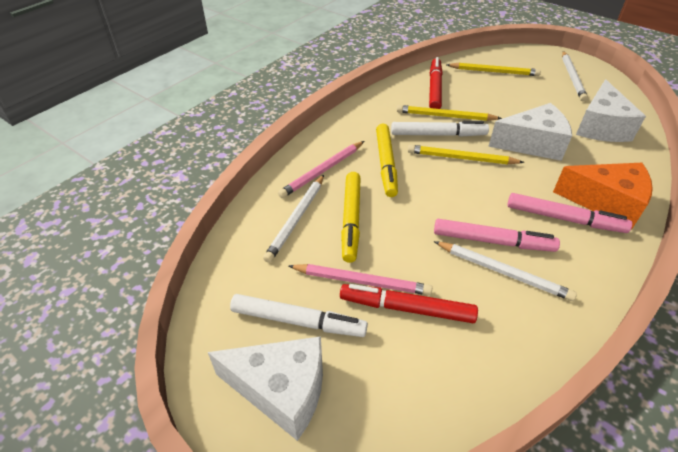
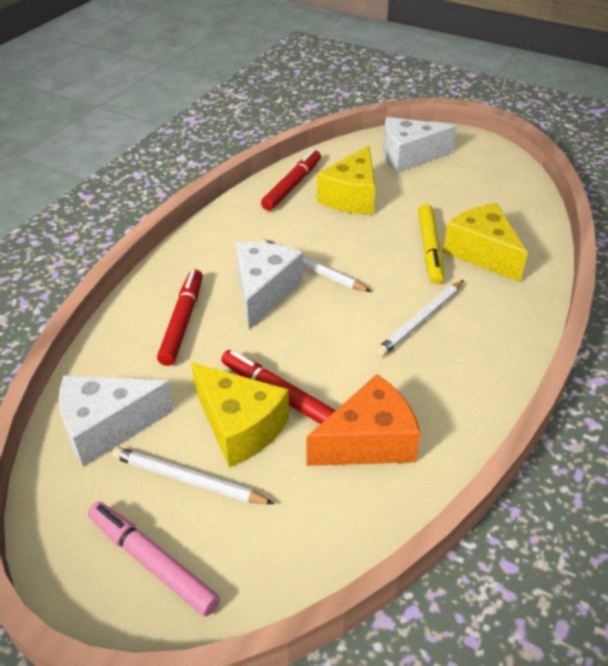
pink marker: [434,219,560,252] [507,193,632,233] = 2 -> [88,502,220,616] = 1
pink pencil: [278,141,364,198] [289,264,432,295] = 2 -> none = 0
red marker: [340,284,478,323] [429,57,443,109] = 2 -> [157,269,203,366] [221,350,336,424] [261,149,321,211] = 3
white marker: [230,294,368,337] [391,121,489,137] = 2 -> none = 0
yellow cheese: none = 0 -> [191,362,289,467] [317,145,375,215] [443,203,528,282] = 3
yellow marker: [341,172,361,263] [376,124,398,197] = 2 -> [418,204,444,284] = 1
yellow pencil: [397,105,502,121] [408,145,524,164] [446,63,541,76] = 3 -> none = 0

